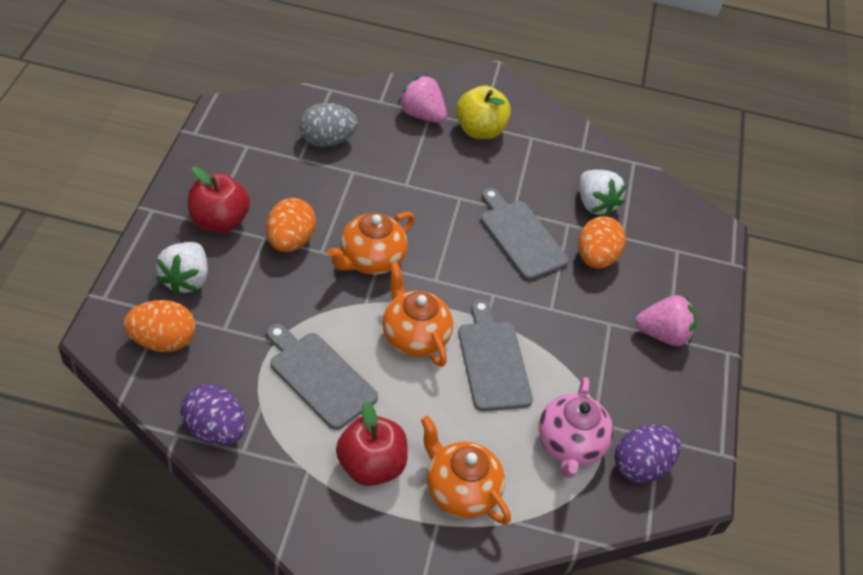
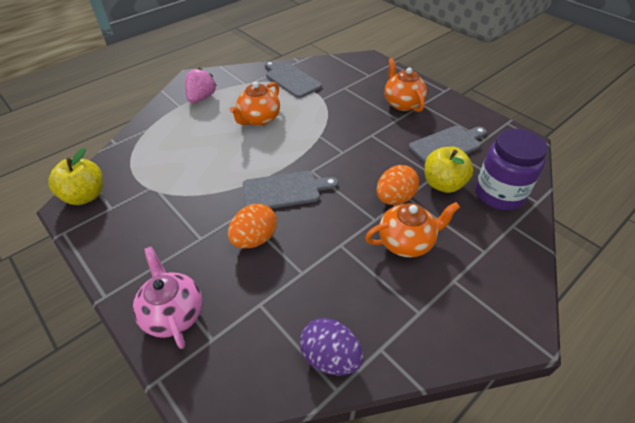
grey egg: [299,103,358,147] = 1 -> none = 0
orange egg: [124,300,195,352] [266,198,316,252] [578,216,626,269] = 3 -> [228,204,277,248] [376,165,419,205] = 2
pink strawberry: [398,75,447,123] [635,295,697,346] = 2 -> [185,67,217,103] = 1
purple egg: [181,384,246,445] [615,425,681,483] = 2 -> [300,318,363,375] = 1
purple jar: none = 0 -> [475,129,548,210] = 1
red apple: [188,167,250,233] [336,401,408,486] = 2 -> none = 0
white strawberry: [156,242,208,295] [580,170,627,216] = 2 -> none = 0
yellow apple: [456,86,511,139] = 1 -> [48,147,103,205] [425,147,474,193] = 2

